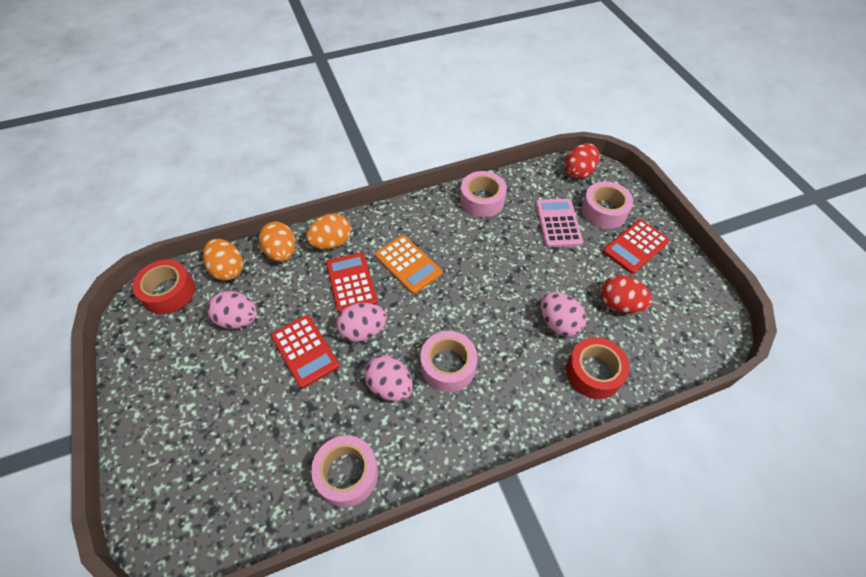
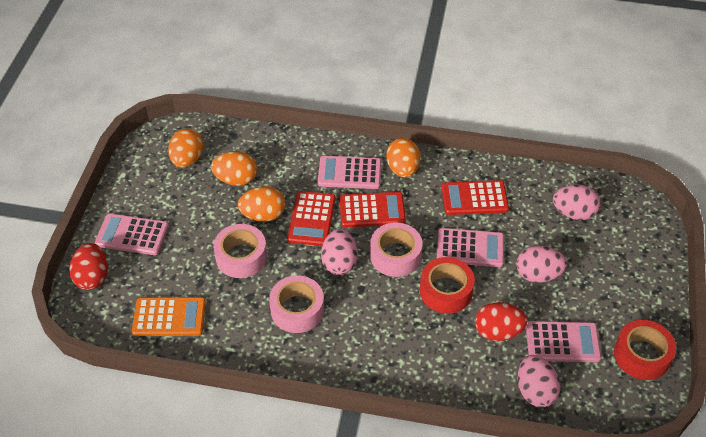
orange egg: [203,239,243,280] [259,222,295,262] [306,213,351,249] = 3 -> [168,129,204,168] [211,151,257,186] [238,186,285,222] [386,138,420,177] = 4
pink calculator: [536,198,583,247] = 1 -> [95,213,169,255] [318,156,381,189] [437,228,504,267] [526,321,601,362] = 4
pink tape: [311,435,378,507] [420,331,477,392] [460,171,507,217] [581,181,633,229] = 4 -> [213,224,267,278] [269,275,324,333] [370,222,423,277] = 3

